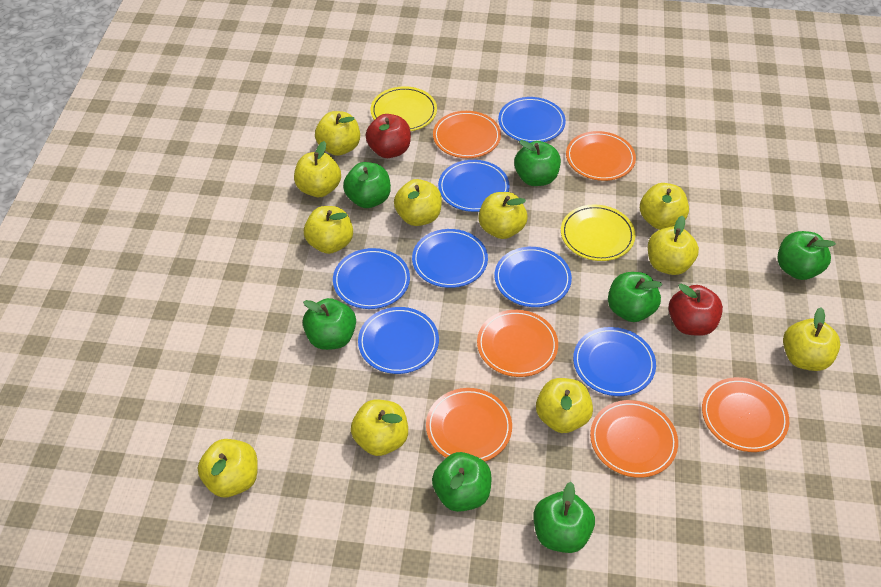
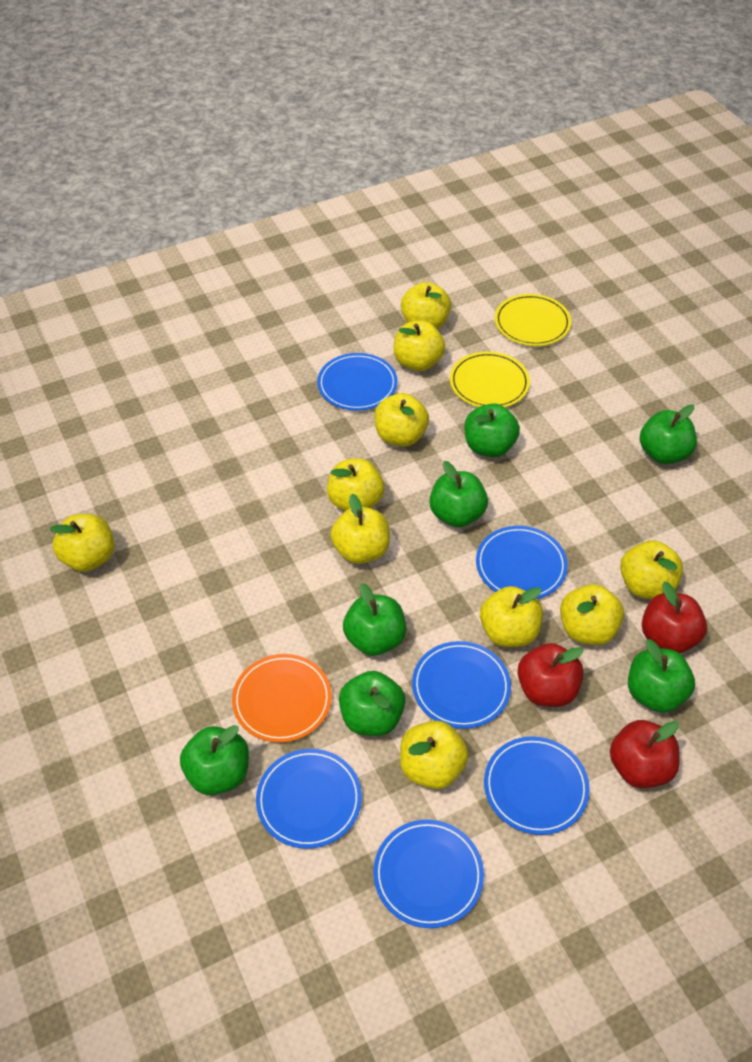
blue plate: [333,248,410,309] [358,307,439,374] [412,229,488,288] [438,160,510,212] [495,247,572,307] [498,97,566,143] [573,327,656,396] = 7 -> [256,749,362,849] [317,353,397,411] [373,820,484,928] [412,641,511,729] [476,526,568,599] [484,736,590,835] = 6
orange plate: [426,388,512,462] [433,111,501,158] [477,310,558,377] [566,131,636,181] [590,400,678,478] [702,377,789,452] = 6 -> [232,654,332,743] = 1
red apple: [366,114,411,158] [668,284,723,336] = 2 -> [517,643,584,707] [610,720,680,788] [642,582,707,653] = 3
yellow apple: [198,439,258,497] [294,141,341,197] [304,206,353,254] [315,111,360,156] [351,400,408,456] [394,179,442,226] [478,192,528,239] [536,378,593,433] [640,183,689,230] [648,216,699,275] [783,308,840,371] = 11 -> [49,514,115,572] [327,458,384,511] [330,494,390,564] [374,393,429,447] [393,320,445,371] [400,721,468,789] [401,282,451,329] [480,586,543,647] [560,584,624,645] [620,540,683,599] = 10

